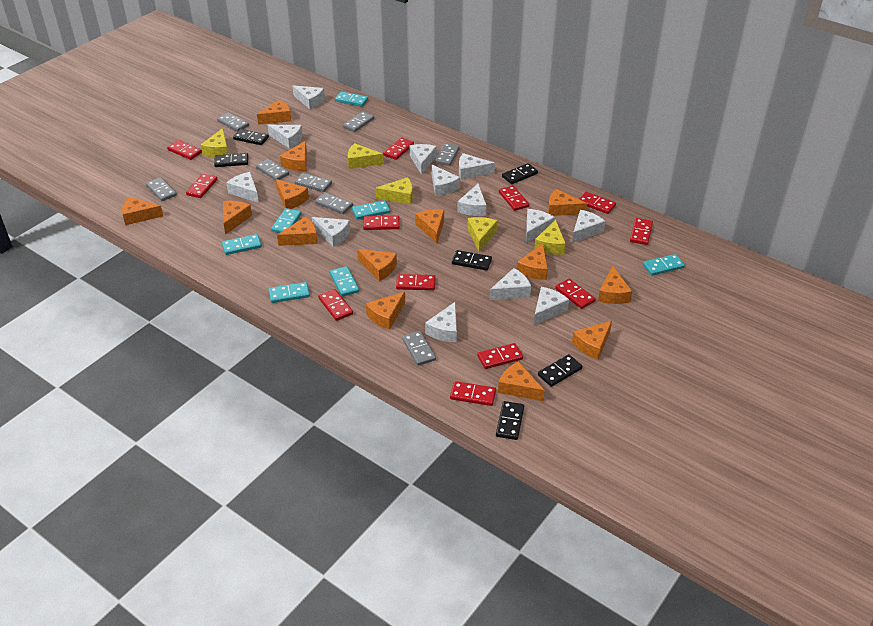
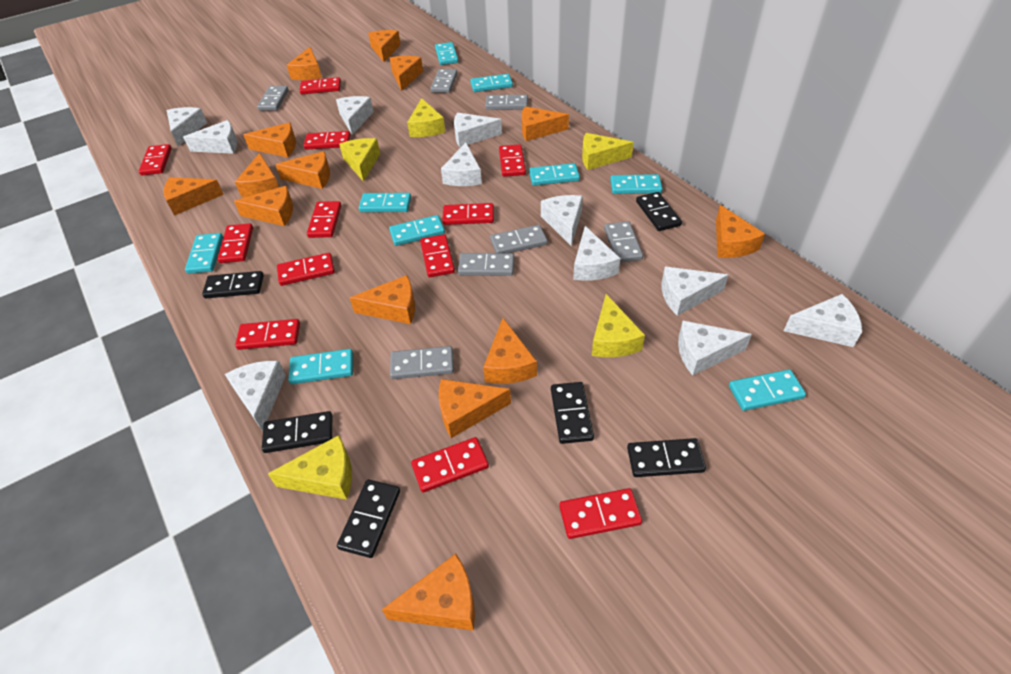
grey domino: [146,177,177,201] [217,112,249,132] [256,159,289,181] [295,173,332,192] [315,192,353,214] [343,111,374,132] [402,331,436,366] [435,143,459,166] = 8 -> [257,86,289,111] [390,346,454,379] [430,69,458,93] [458,253,514,276] [485,95,528,110] [490,225,548,253] [604,221,643,263] = 7
turquoise domino: [222,234,262,255] [269,282,310,303] [271,208,302,233] [330,266,360,297] [335,91,368,107] [352,200,390,220] [643,254,685,276] = 7 -> [185,233,223,274] [288,349,353,384] [359,193,411,212] [389,215,445,246] [435,42,458,65] [470,74,513,92] [529,163,580,186] [610,174,662,194] [729,369,806,411] = 9
white cheese: [226,172,259,203] [268,125,303,149] [292,85,325,109] [312,217,350,247] [410,144,437,175] [425,302,457,342] [432,165,460,196] [457,184,487,216] [459,153,495,179] [489,268,531,300] [526,209,555,243] [534,287,569,325] [572,210,605,243] = 13 -> [167,107,207,146] [183,120,237,154] [225,361,286,431] [336,96,374,135] [441,142,482,186] [454,113,502,147] [541,195,583,246] [573,226,620,281] [662,267,728,316] [678,321,752,375] [784,294,862,347] = 11

